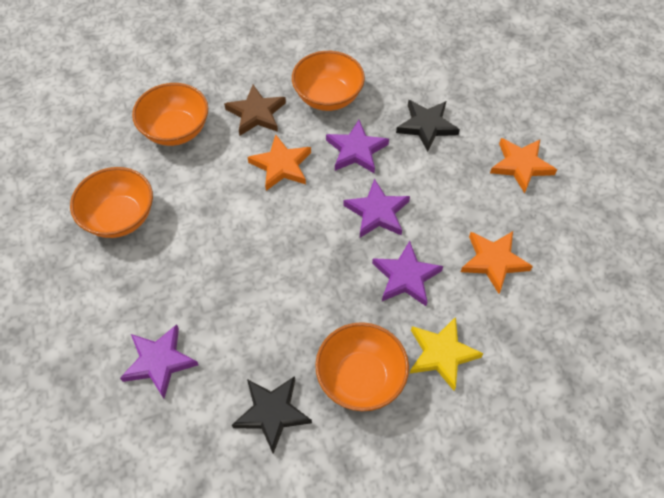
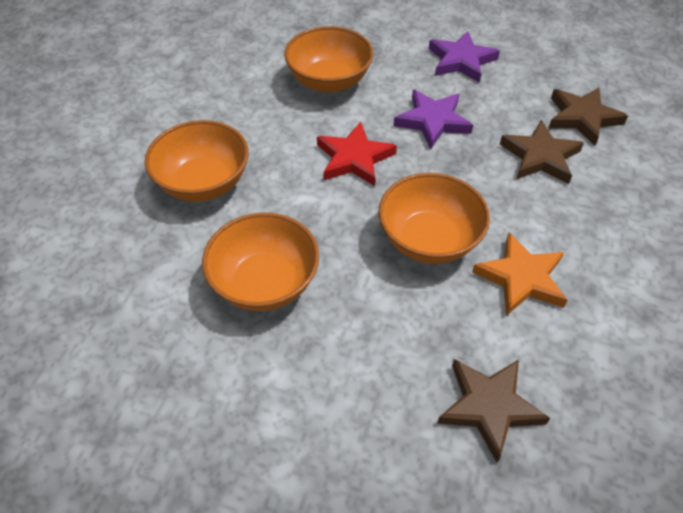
black star: [232,376,312,454] [396,100,460,152] = 2 -> none = 0
brown star: [224,85,286,136] = 1 -> [437,359,550,463] [500,120,584,184] [549,87,628,145] = 3
orange star: [247,134,311,191] [461,231,533,294] [490,138,557,193] = 3 -> [472,233,567,316] = 1
purple star: [120,324,198,399] [326,120,389,173] [343,179,410,238] [372,241,443,306] = 4 -> [394,90,473,149] [429,31,500,83] = 2
red star: none = 0 -> [317,122,397,186] = 1
yellow star: [409,317,484,391] = 1 -> none = 0

